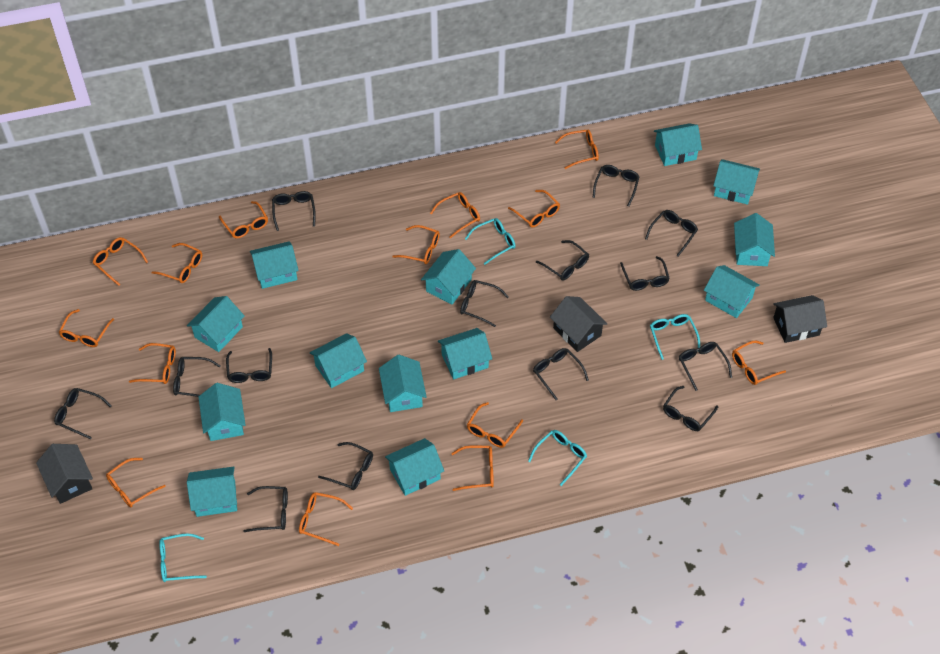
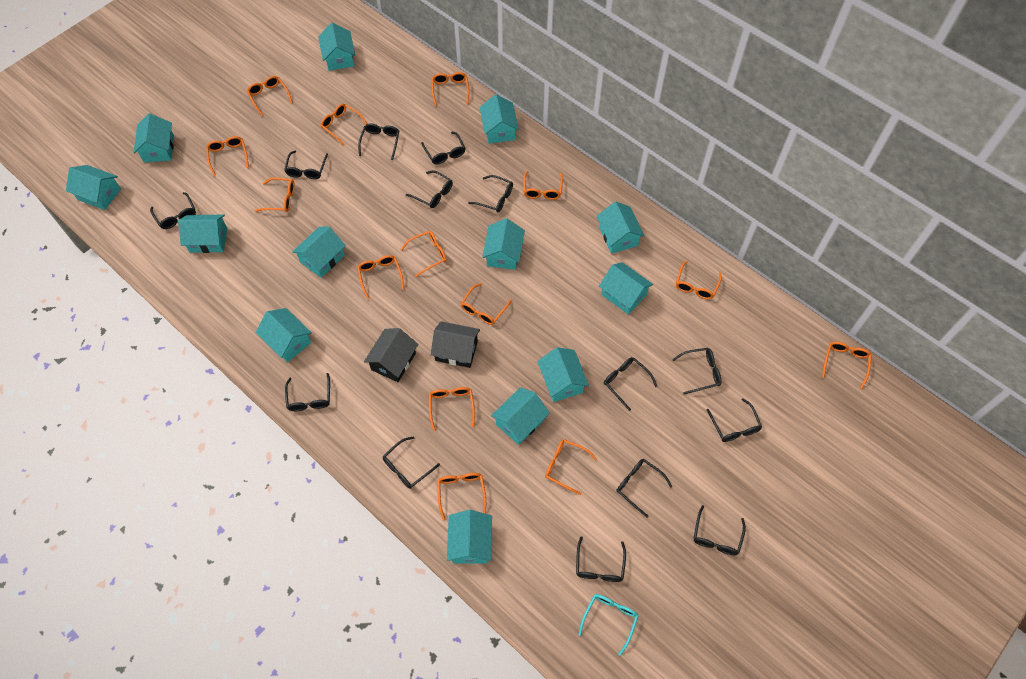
black house: [36,444,93,504] [550,296,607,352] [773,295,827,343] = 3 -> [364,328,419,382] [431,321,480,368] = 2
turquoise glasses: [159,533,207,582] [465,218,515,265] [528,430,587,486] [650,314,700,360] = 4 -> [578,594,638,656] = 1

